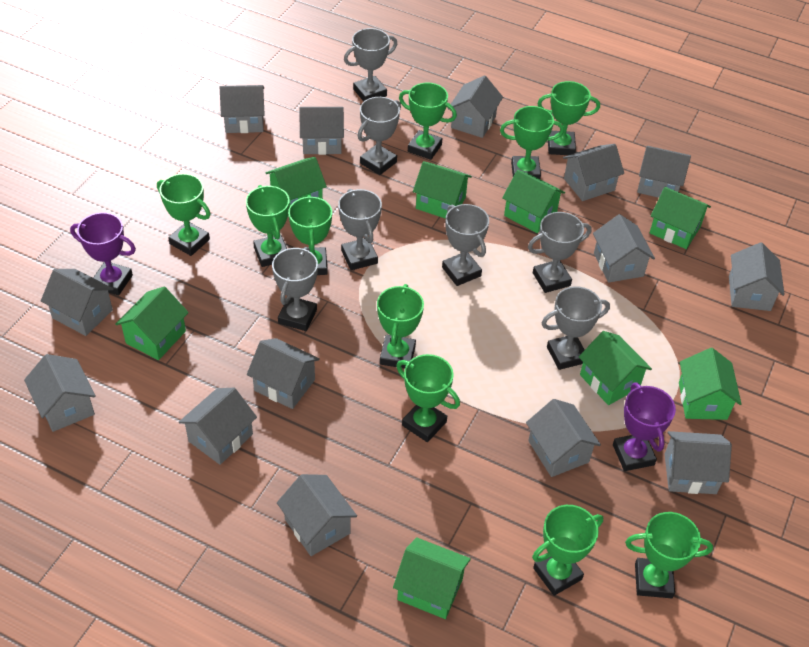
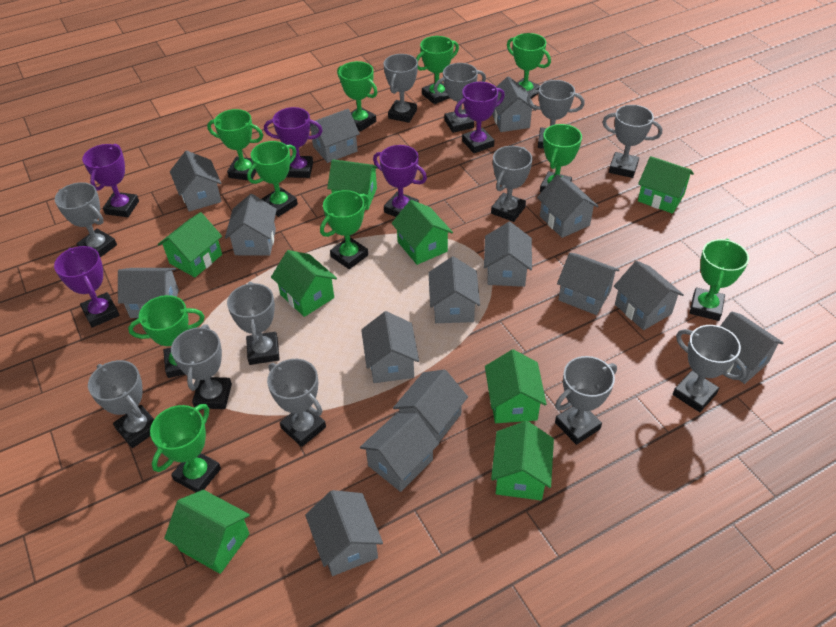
grey house: [24,354,96,432] [41,269,114,336] [179,388,257,465] [220,85,265,133] [247,338,320,409] [277,474,357,556] [299,107,344,155] [448,75,503,138] [526,399,601,477] [563,144,624,201] [593,214,655,283] [637,146,691,198] [664,431,732,494] [729,242,785,311] = 14 -> [118,268,179,318] [170,151,222,211] [225,194,277,256] [305,490,383,576] [310,109,360,163] [360,412,439,492] [361,311,419,383] [393,369,468,443] [428,256,480,323] [484,222,532,287] [492,76,536,132] [537,174,599,238] [557,253,620,315] [614,261,684,330] [720,312,783,384] = 15
grey trophy: [272,247,318,331] [338,189,382,270] [344,28,397,102] [358,97,401,175] [442,204,489,286] [528,212,591,293] [541,286,610,370] = 7 -> [55,182,117,257] [88,360,154,448] [171,325,232,409] [227,281,280,365] [267,359,326,447] [384,54,418,123] [434,63,486,133] [491,146,533,222] [527,80,585,149] [555,356,617,445] [603,105,662,178] [673,325,747,412] = 12
purple trophy: [70,212,136,295] [613,382,676,471] = 2 -> [54,246,120,328] [82,144,139,217] [264,107,323,178] [373,145,427,217] [454,82,505,153] = 5

